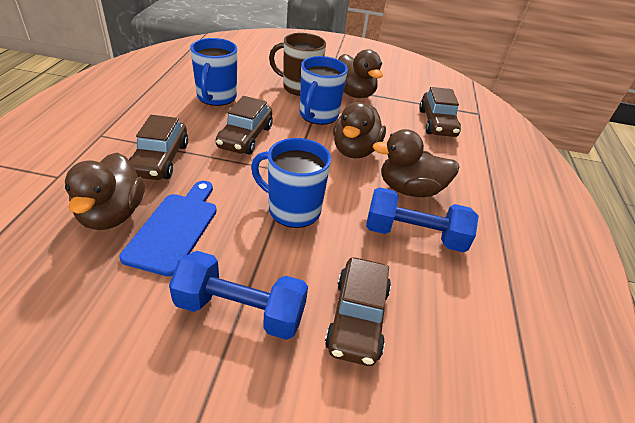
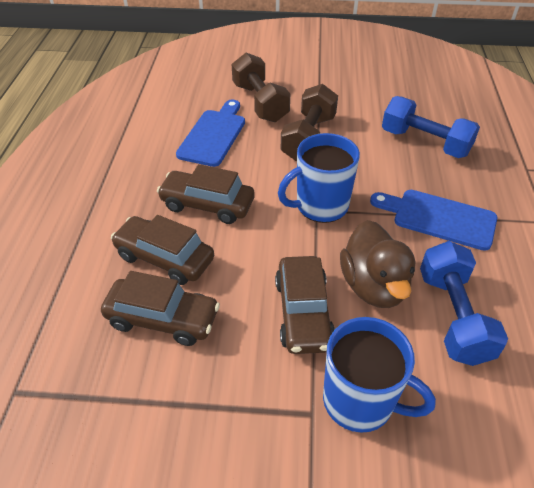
blue cutting board: [120,181,217,276] = 1 -> [176,100,245,167] [370,190,497,251] = 2
blue mug: [190,38,237,106] [251,138,331,228] [300,56,348,125] = 3 -> [278,133,360,223] [323,317,436,433] = 2
brown duck: [65,153,145,230] [333,102,386,158] [338,49,383,98] [372,129,459,197] = 4 -> [340,220,415,308] = 1
brown dumbbell: none = 0 -> [232,53,290,122] [281,84,338,161] = 2
brown mug: [269,33,326,96] = 1 -> none = 0

